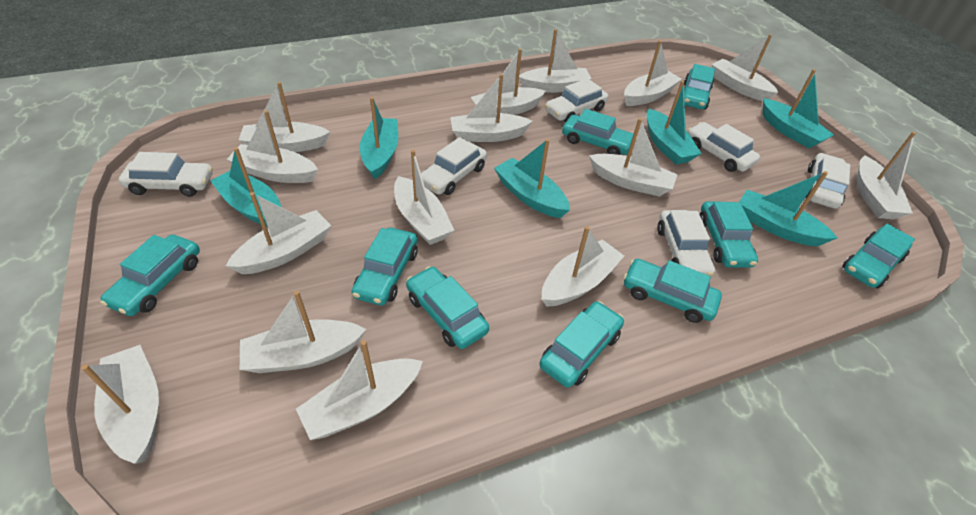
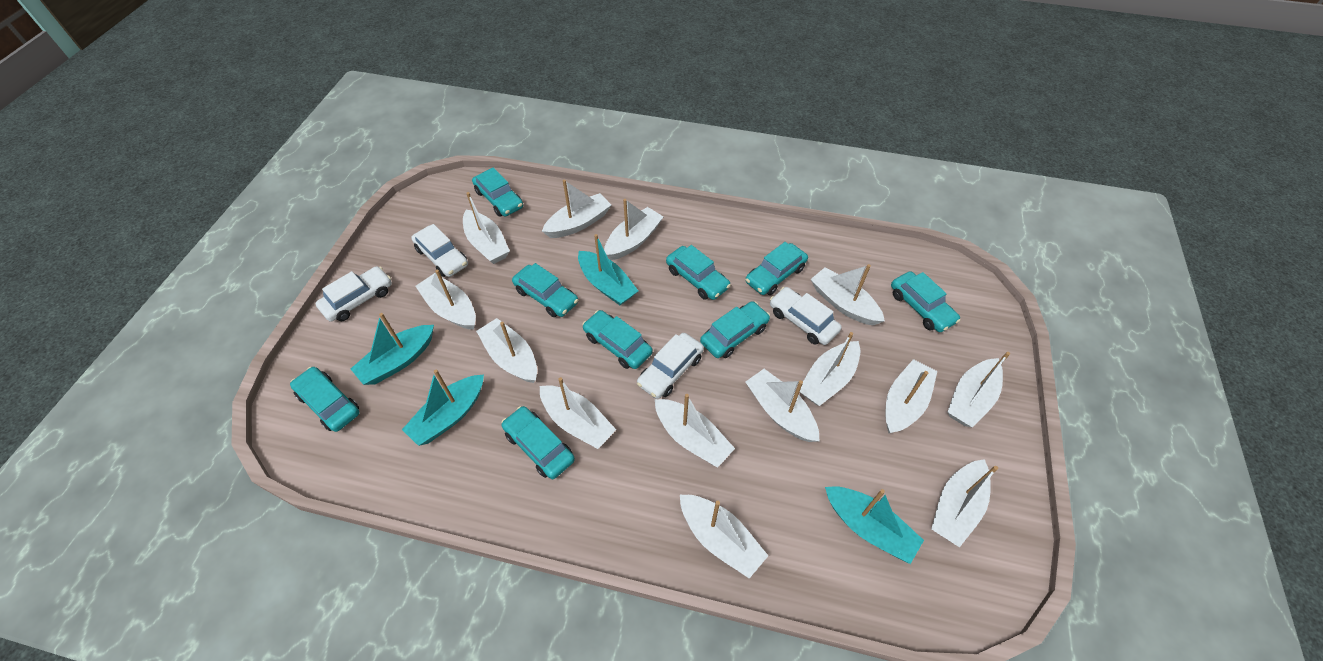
turquoise boat: [211,147,282,227] [360,97,398,179] [494,139,570,218] [647,81,702,164] [739,171,838,246] [763,69,834,148] = 6 -> [351,313,434,385] [402,370,484,446] [578,234,638,305] [825,486,924,564] = 4
white boat: [81,345,159,464] [226,192,331,274] [227,110,318,183] [239,82,330,152] [240,291,366,373] [296,340,423,440] [394,150,454,245] [450,74,533,142] [471,49,546,115] [519,29,592,93] [542,226,624,306] [589,118,678,197] [624,40,682,106] [711,34,779,101] [857,132,916,219] = 15 -> [416,270,476,330] [463,192,510,264] [476,318,537,383] [540,377,616,449] [542,180,611,238] [604,199,664,260] [655,394,735,468] [680,495,768,579] [746,369,819,442] [800,332,860,406] [811,264,885,325] [886,359,937,433] [931,459,998,547] [948,352,1010,427] = 14
white car: [119,152,213,197] [421,137,487,195] [545,78,608,123] [657,210,715,277] [688,122,760,172] [805,153,850,209] = 6 -> [315,266,392,321] [411,224,468,277] [637,333,704,399] [770,287,841,345] = 4

